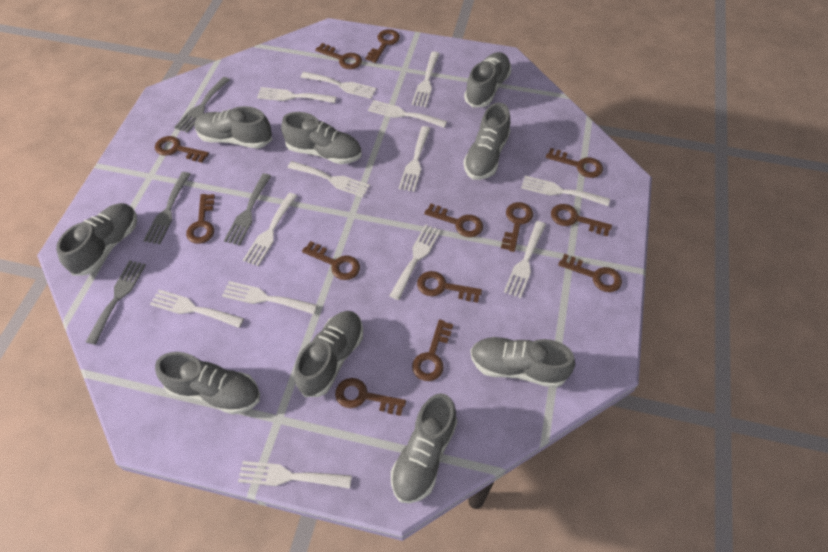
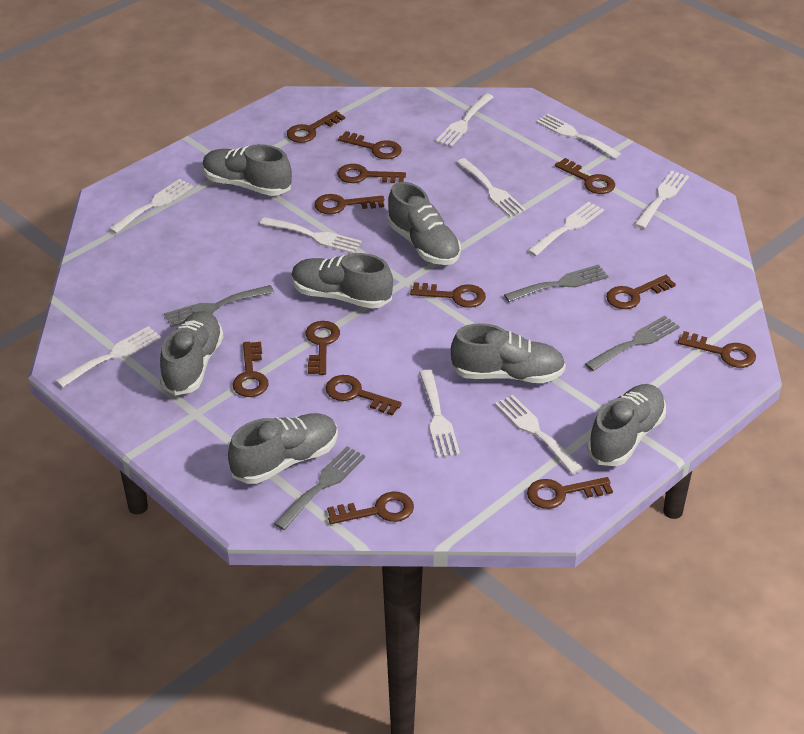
grey shoe: [56,203,137,276] [155,352,260,414] [195,106,272,148] [281,112,362,164] [294,311,363,397] [391,393,457,504] [463,103,510,180] [464,52,511,107] [470,337,575,388] = 9 -> [160,311,223,396] [202,144,292,196] [228,413,338,484] [291,253,393,309] [387,182,461,265] [451,323,566,383] [587,384,666,466] = 7
white fork: [150,290,244,328] [222,281,317,314] [238,461,352,489] [243,193,297,266] [257,87,336,103] [288,161,370,197] [301,72,376,99] [368,100,447,128] [390,224,441,300] [399,126,431,192] [412,52,440,107] [504,221,546,298] [521,176,610,206] = 13 -> [55,326,161,388] [108,179,193,233] [260,217,362,253] [419,370,460,458] [436,93,493,147] [456,158,526,217] [495,395,583,474] [527,202,604,256] [536,114,621,159] [634,171,689,229] = 10

